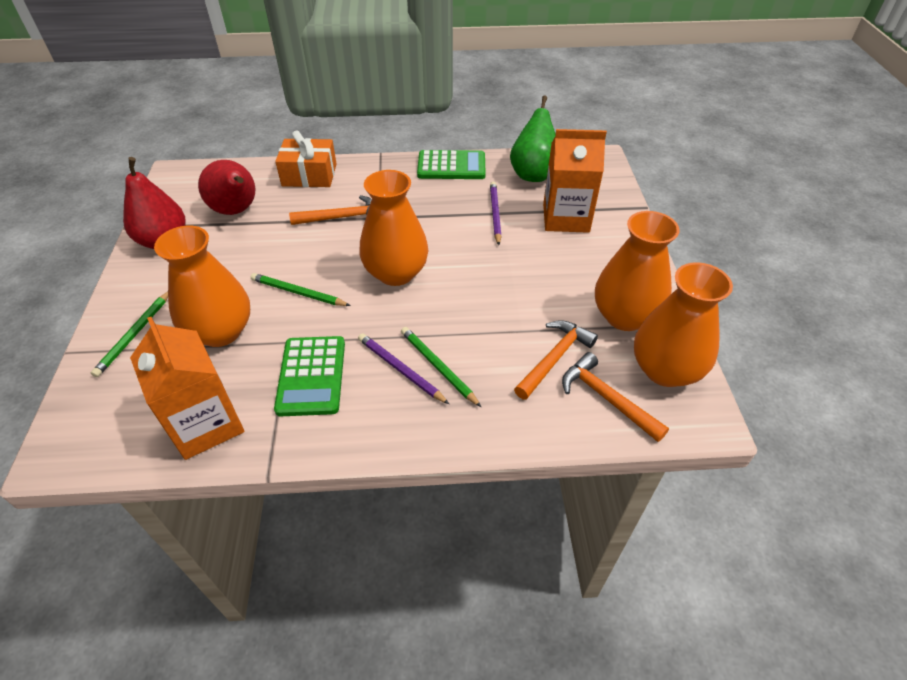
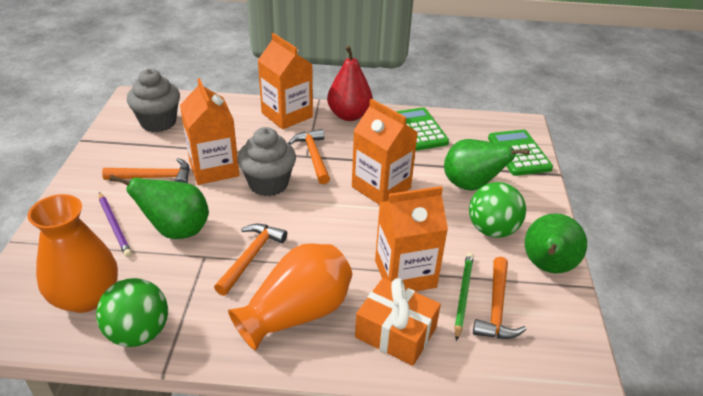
green ball: none = 0 -> [96,278,168,347] [469,182,526,238] = 2
green pear: [510,95,556,182] = 1 -> [110,175,209,239] [444,139,530,191] [525,213,587,273] = 3
green pencil: [91,291,168,377] [251,273,351,306] [401,327,481,407] = 3 -> [454,253,474,341] = 1
grey cupcake: none = 0 -> [127,69,180,132] [237,127,296,196] = 2
orange carton: [130,317,244,460] [543,129,607,233] = 2 -> [180,78,239,185] [258,33,313,129] [352,99,418,205] [375,186,448,292] = 4
orange hammer: [289,195,372,225] [514,320,598,400] [562,352,669,442] = 3 -> [102,158,190,183] [214,224,287,296] [288,129,330,184] [473,257,526,339] = 4
orange vase: [154,225,250,347] [360,170,428,286] [595,211,680,331] [634,262,733,387] = 4 -> [28,194,118,313] [228,244,352,351] = 2
purple pencil: [358,333,449,404] [490,182,502,245] = 2 -> [99,192,132,257] = 1
red pear: [123,157,185,249] [198,160,255,215] = 2 -> [327,46,373,121] = 1

